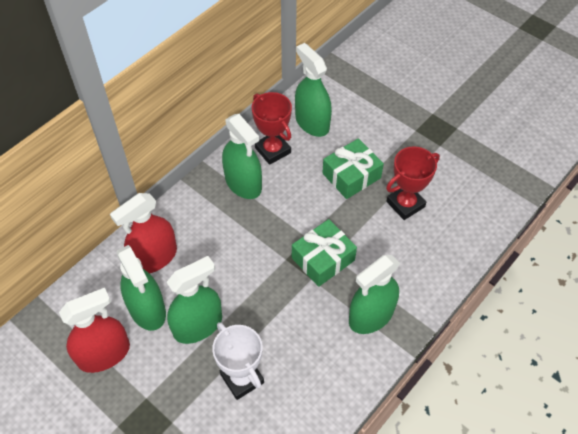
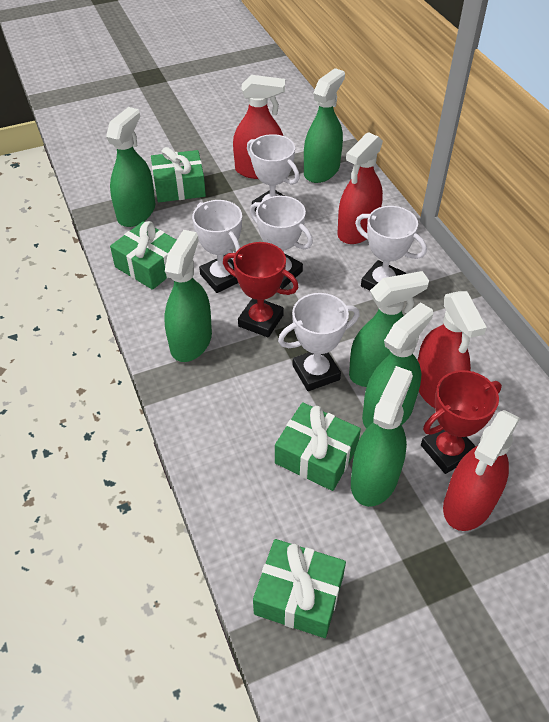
green gift: [292,219,357,287] [322,138,384,199] = 2 -> [110,221,176,290] [151,147,206,202] [253,539,346,638] [275,402,361,491] = 4
green spray bottle: [117,245,166,331] [167,256,222,344] [222,114,262,199] [295,43,332,137] [349,255,400,334] = 5 -> [106,107,155,227] [164,230,212,362] [304,68,345,183] [349,271,429,387] [351,366,413,507] [362,302,433,428] = 6
red spray bottle: [59,288,130,373] [110,193,177,273] = 2 -> [233,75,285,179] [337,132,383,244] [418,291,487,408] [443,410,520,531] = 4
white trophy: [212,322,264,400] = 1 -> [192,200,242,293] [247,134,300,212] [250,196,313,289] [278,293,360,391] [355,206,427,291] = 5

